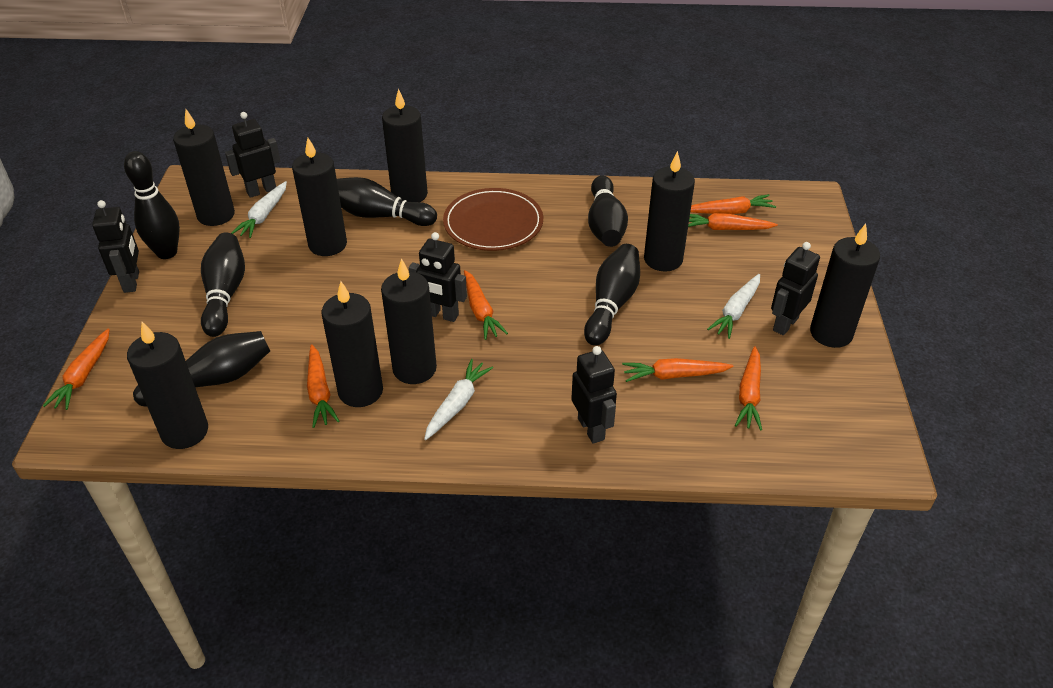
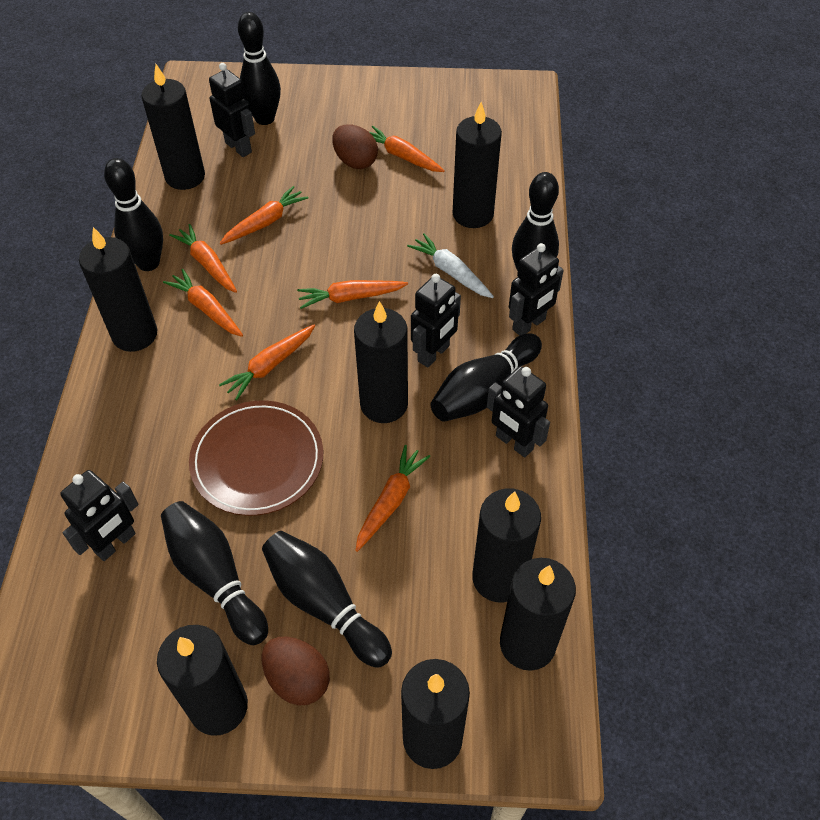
brown egg: none = 0 -> [261,636,330,705] [332,124,378,169] = 2
white carrot: [231,181,287,238] [424,359,493,440] [707,274,760,339] = 3 -> [407,233,494,298] = 1

